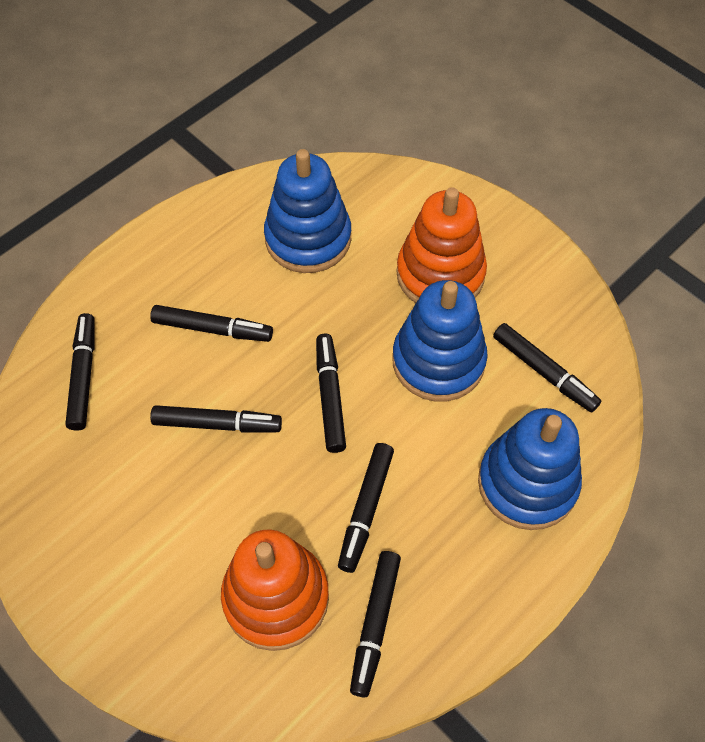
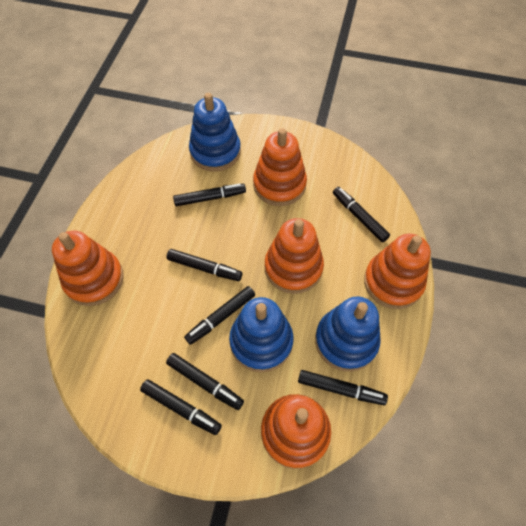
orange stacking toy: [221,530,329,651] [396,187,487,303] = 2 -> [52,230,124,306] [253,128,307,206] [261,394,331,469] [264,218,324,294] [364,234,431,309] = 5

